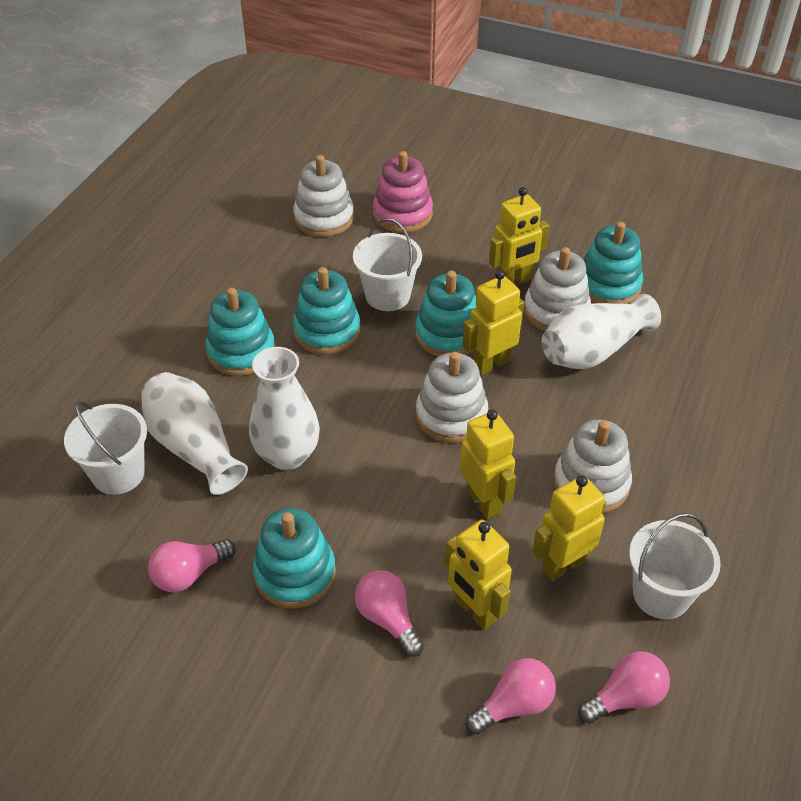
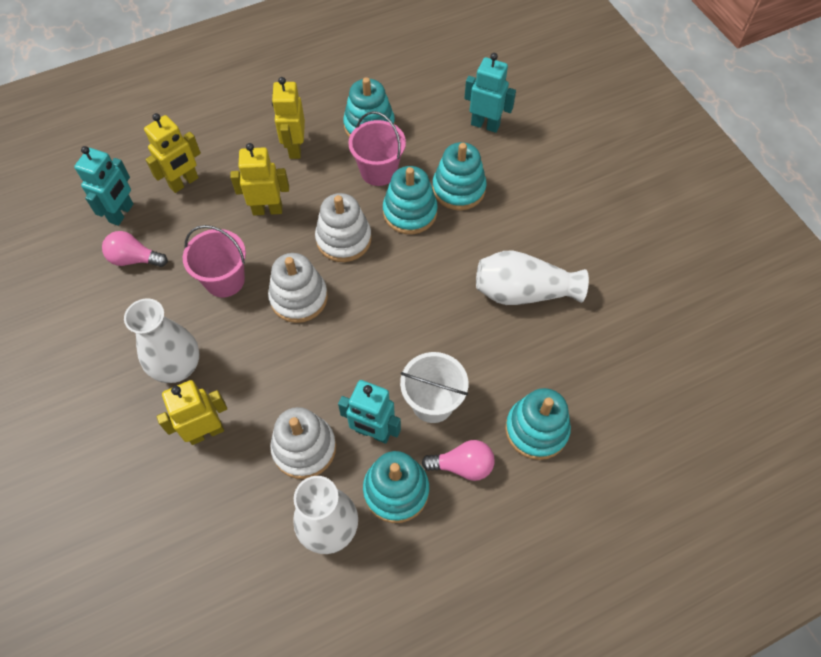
pink bucket: none = 0 -> [183,225,246,297] [348,111,406,186] = 2
pink light bulb: [148,539,236,592] [355,570,424,657] [466,658,556,735] [578,651,670,724] = 4 -> [102,231,168,267] [422,440,495,481] = 2
pink stacking toy: [373,151,433,233] = 1 -> none = 0
turquoise robot: none = 0 -> [74,146,133,226] [338,380,401,444] [464,53,516,133] = 3
white bucket: [64,401,147,495] [353,218,422,311] [629,513,721,619] = 3 -> [400,352,468,423] = 1
white stacking toy: [293,155,354,237] [416,352,488,443] [524,247,591,331] [553,419,632,513] = 4 -> [268,253,328,323] [270,407,336,479] [315,193,372,262] = 3
yellow robot: [445,520,512,630] [460,410,516,519] [462,270,524,375] [489,187,549,284] [532,475,606,581] = 5 -> [144,113,201,193] [157,380,227,445] [230,143,289,216] [272,77,305,159] = 4

